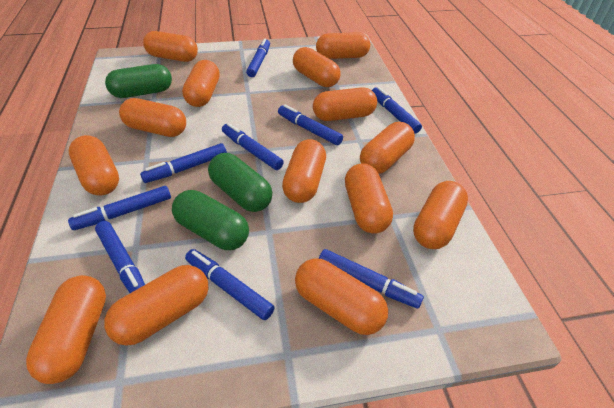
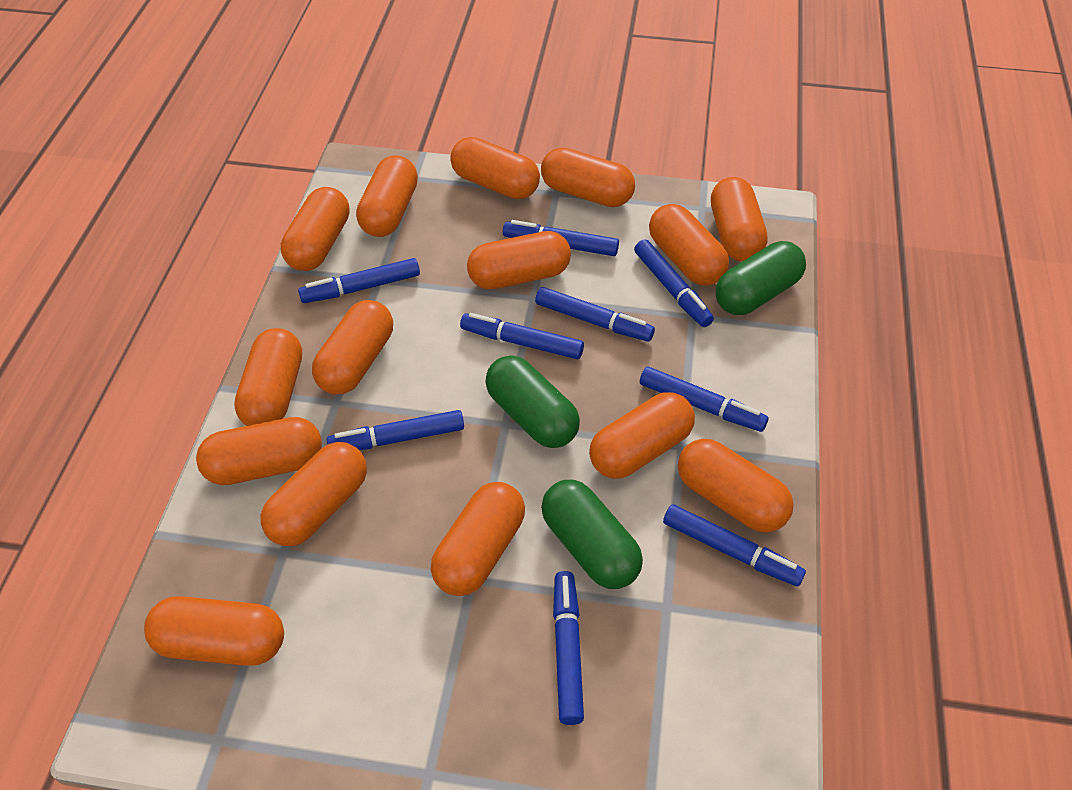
orange capsule: [26,275,106,384] [69,135,119,196] [104,265,209,346] [119,98,186,137] [143,31,198,62] [182,60,220,107] [282,139,326,203] [293,47,340,87] [295,258,388,335] [313,87,377,121] [316,32,370,59] [345,163,393,234] [360,122,415,174] [413,181,468,249] = 14 -> [144,596,284,666] [196,417,322,485] [234,328,302,426] [261,442,367,546] [281,187,349,271] [312,300,393,394] [356,155,418,237] [431,482,525,596] [450,137,540,199] [467,231,571,289] [541,147,635,207] [589,392,695,479] [649,204,729,286] [678,439,794,533] [711,177,768,261] = 15

